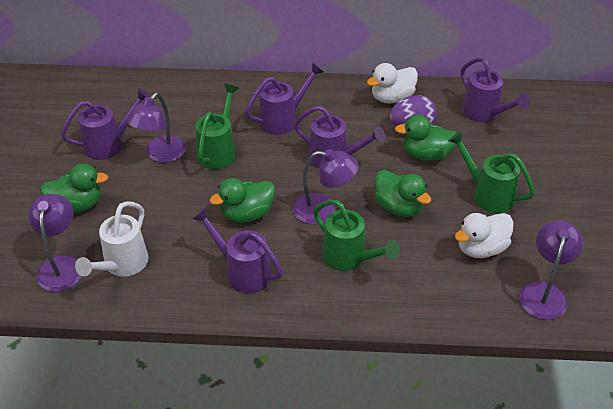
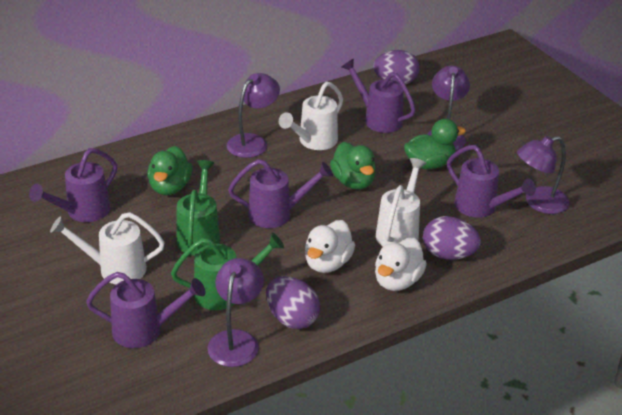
green duck: [40,164,108,213] [210,178,275,223] [374,170,431,217] [395,114,457,161] = 4 -> [147,146,192,195] [330,142,376,189] [404,119,466,169] = 3
green watering can: [195,84,239,169] [313,200,400,271] [448,131,535,213] = 3 -> [171,233,284,310] [177,160,220,256] = 2
purple egg: [389,95,437,126] = 1 -> [266,276,320,329] [373,50,420,84] [423,216,481,260] = 3
white watering can: [75,201,149,277] = 1 -> [50,212,165,285] [279,81,343,150] [376,158,427,247] = 3

